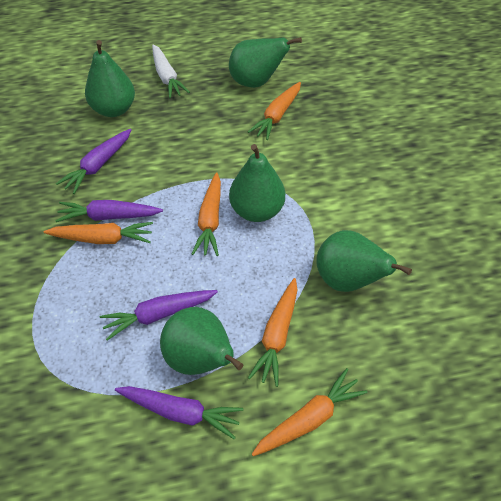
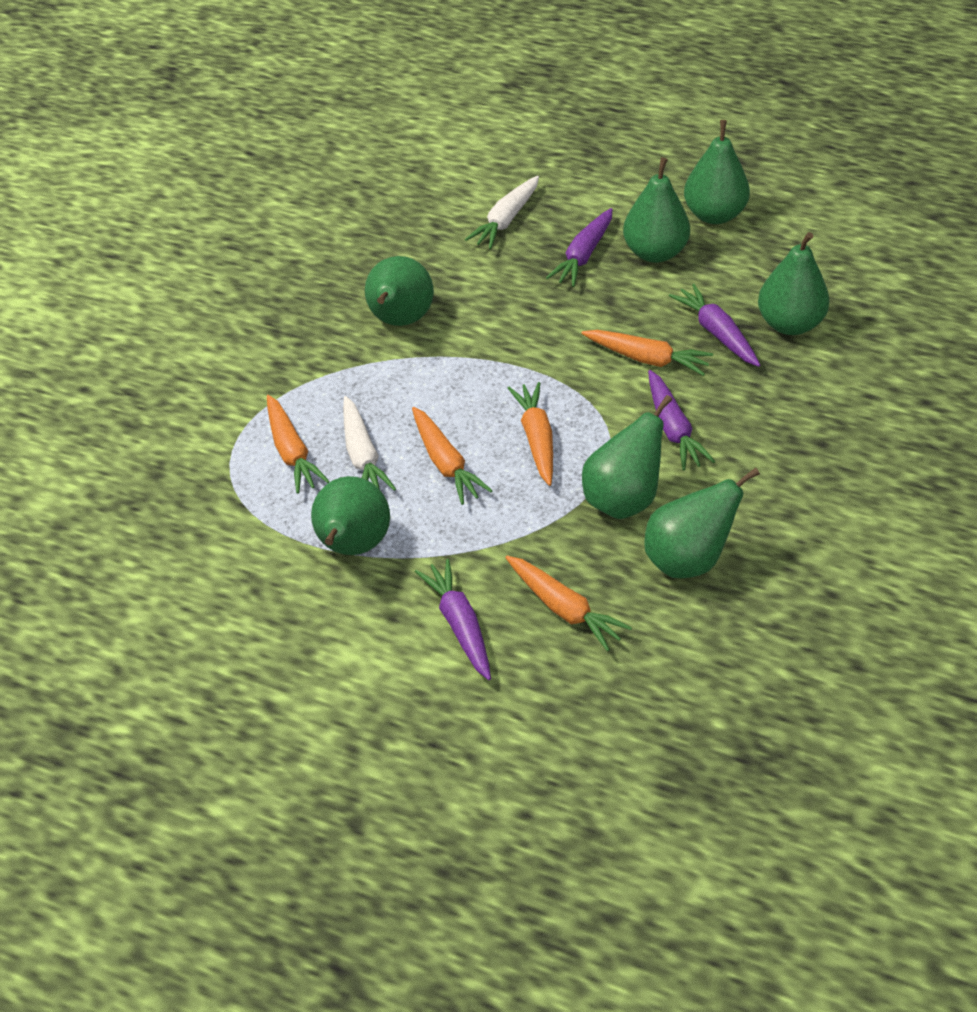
green pear: [85,40,135,117] [160,307,243,375] [229,37,302,88] [229,144,285,222] [316,230,412,292] = 5 -> [311,476,390,555] [365,256,434,326] [582,395,672,519] [623,157,690,263] [644,468,760,578] [684,120,750,224] [758,232,830,335] = 7
white carrot: [152,44,190,98] = 1 -> [343,396,396,491] [465,176,539,249] = 2

